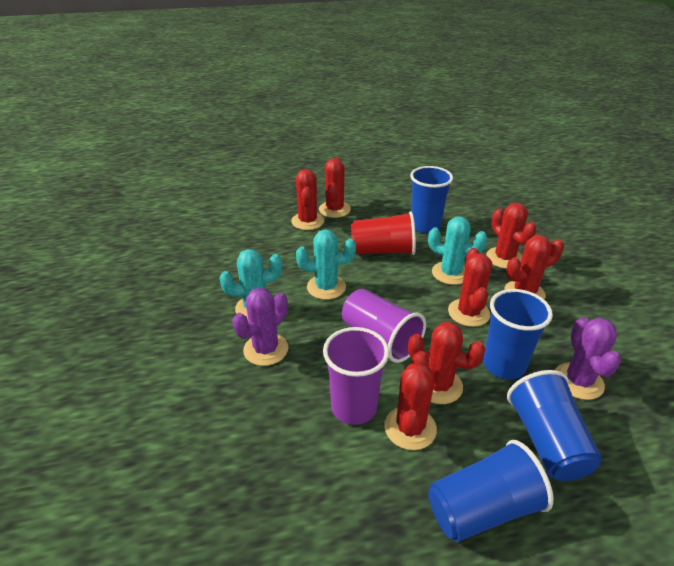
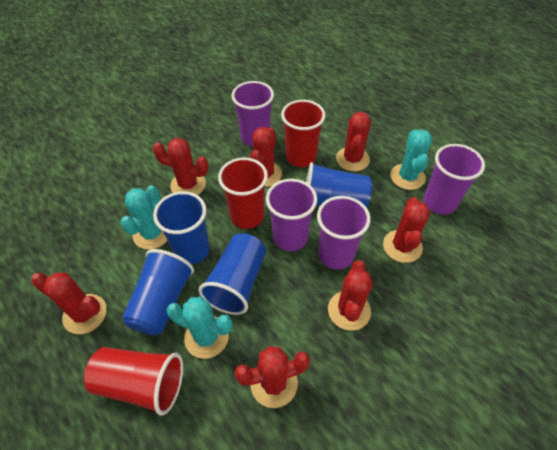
purple cactus: [233,288,288,366] [555,317,621,400] = 2 -> none = 0
purple cup: [323,327,389,425] [342,289,426,363] = 2 -> [232,81,274,147] [266,179,317,251] [317,196,371,269] [424,144,485,215] = 4
red cup: [351,211,416,255] = 1 -> [84,347,183,416] [218,157,268,229] [281,100,326,167] = 3

